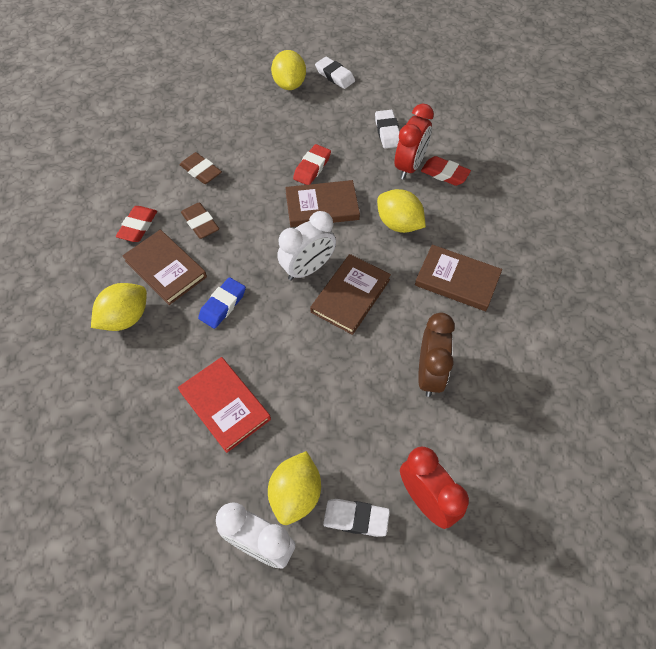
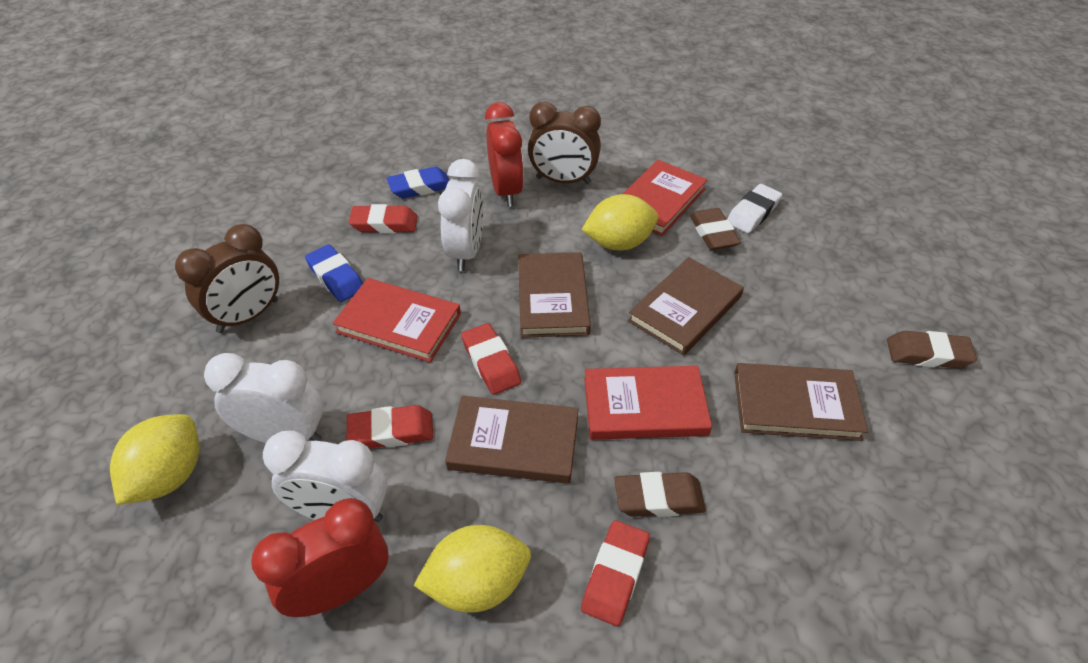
blue eraser: [198,277,246,329] = 1 -> [305,245,363,302] [387,167,450,199] = 2
brown clock: [418,313,455,397] = 1 -> [175,224,279,333] [528,102,601,184] = 2
brown eraser: [180,152,222,184] [181,202,219,239] = 2 -> [614,472,706,517] [690,208,741,250] [887,331,977,368] = 3
red book: [178,357,271,453] = 1 -> [333,278,461,362] [584,366,712,440] [623,160,708,236] = 3
red eraser: [116,206,157,242] [293,144,331,185] [421,156,471,186] = 3 -> [346,405,433,448] [348,204,418,233] [461,323,521,395] [581,520,650,626] = 4
white clock: [216,502,296,569] [277,211,336,281] = 2 -> [204,353,323,443] [263,431,388,522] [438,159,483,271] = 3
white eraser: [315,57,355,89] [323,499,390,537] [375,110,400,148] = 3 -> [727,184,782,233] = 1
yellow lemon: [91,283,147,331] [268,451,321,525] [271,50,306,90] [377,189,426,233] = 4 -> [110,414,199,505] [414,525,531,613] [582,194,658,250] = 3

